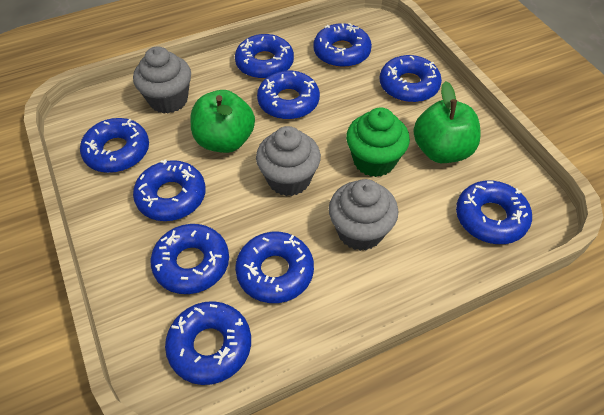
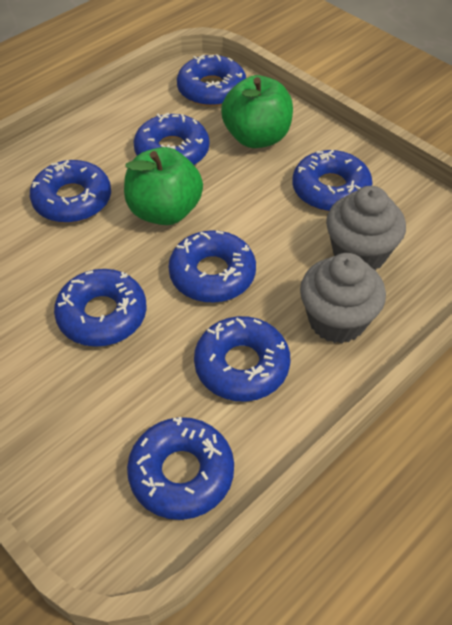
blue donut: [80,118,149,173] [133,159,206,221] [151,224,229,294] [165,301,251,385] [235,34,294,79] [235,232,314,303] [257,70,320,119] [313,23,372,68] [380,55,442,103] [456,181,532,244] = 10 -> [30,160,111,223] [54,269,147,347] [127,417,234,520] [133,113,209,165] [168,230,256,303] [177,54,246,106] [194,316,290,402] [292,150,373,211] = 8
green cupcake: [346,108,410,177] = 1 -> none = 0
grey cupcake: [133,46,191,113] [256,126,321,196] [329,179,398,251] = 3 -> [300,253,386,343] [326,186,406,271] = 2

